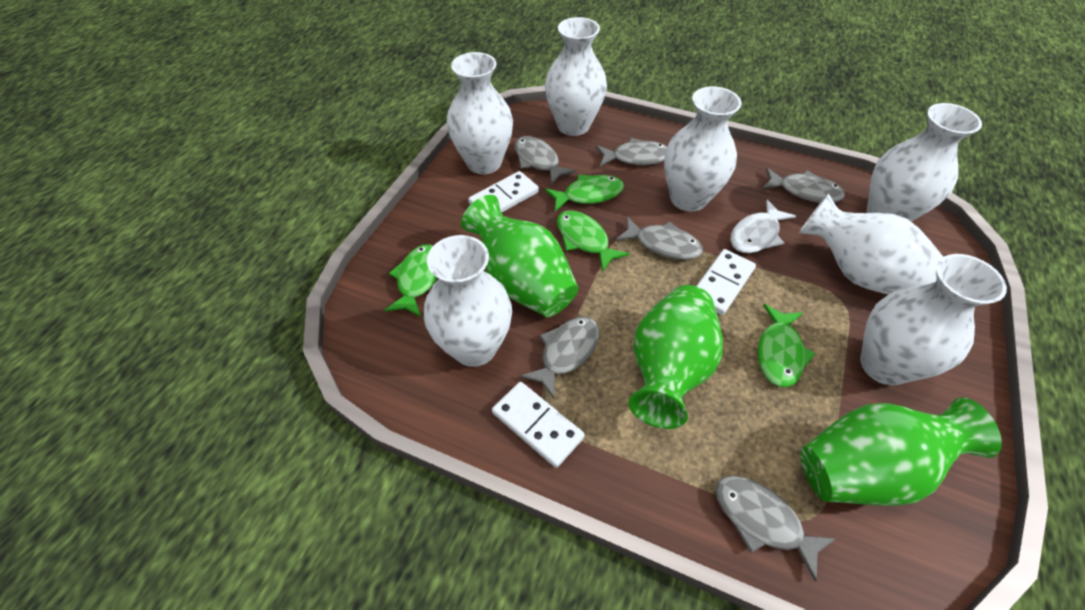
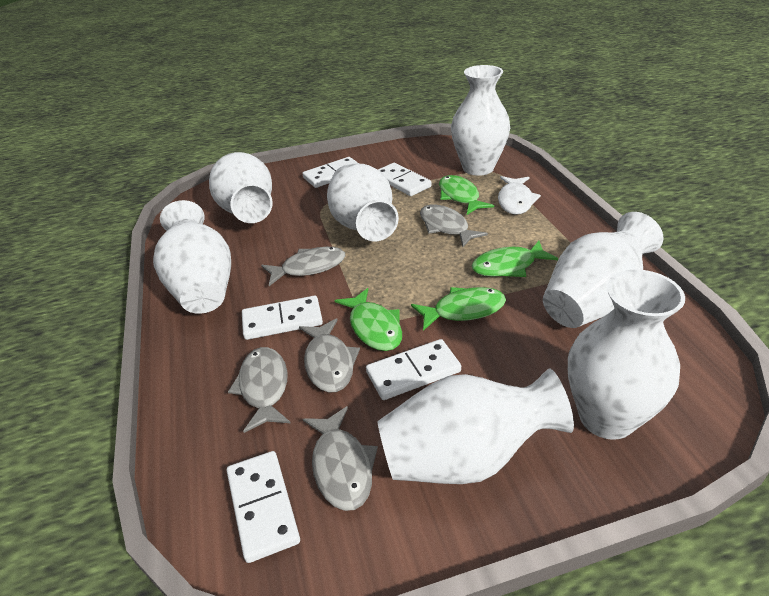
green vase: [461,195,578,317] [628,285,723,429] [800,398,1002,506] = 3 -> none = 0
grey fish: [514,136,576,185] [520,317,600,399] [596,138,667,167] [616,217,703,260] [715,476,836,582] [762,168,845,203] = 6 -> [228,347,291,433] [261,247,345,286] [299,318,360,393] [303,406,378,511] [420,204,488,247] = 5
white domino: [468,171,539,213] [492,382,585,468] [697,249,756,315] = 3 -> [227,451,300,563] [242,296,323,340] [303,157,359,188] [366,339,461,400] [378,163,432,196] = 5

